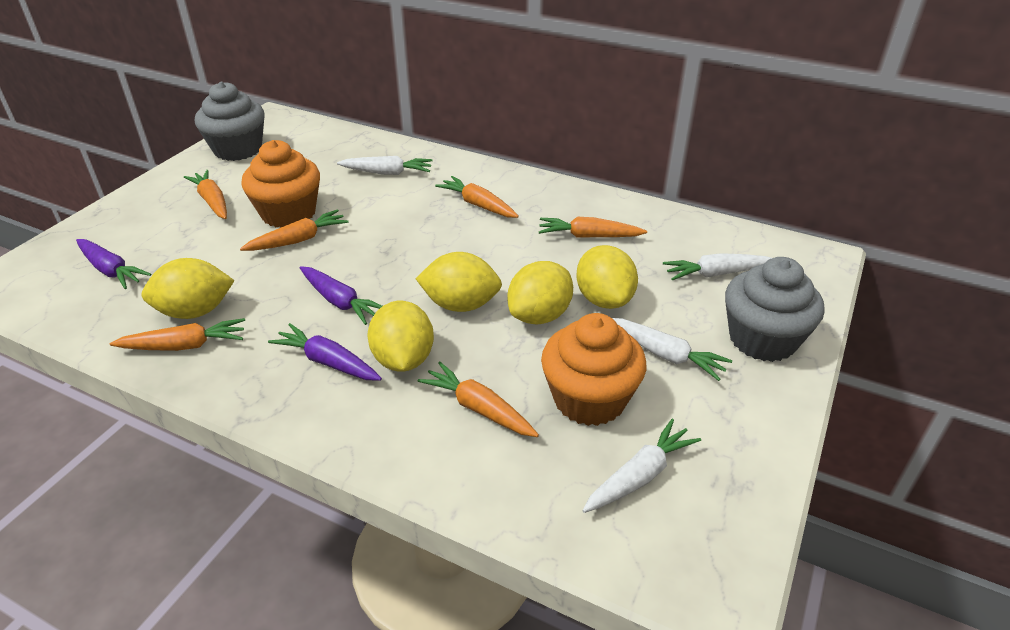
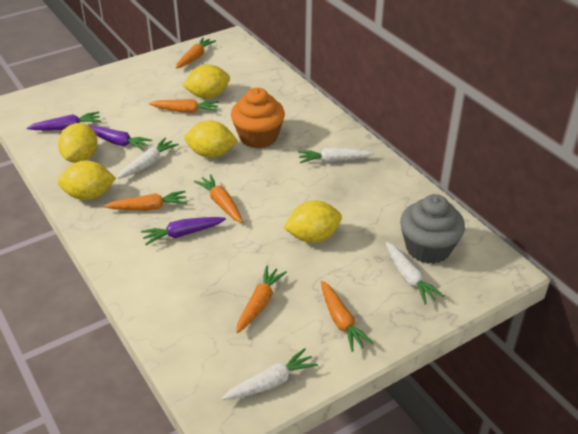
grey cupcake: [195,81,265,161] [725,257,824,362] = 2 -> [400,194,465,264] = 1
orange cupcake: [241,140,320,227] [541,313,646,426] = 2 -> [231,88,285,148] = 1

